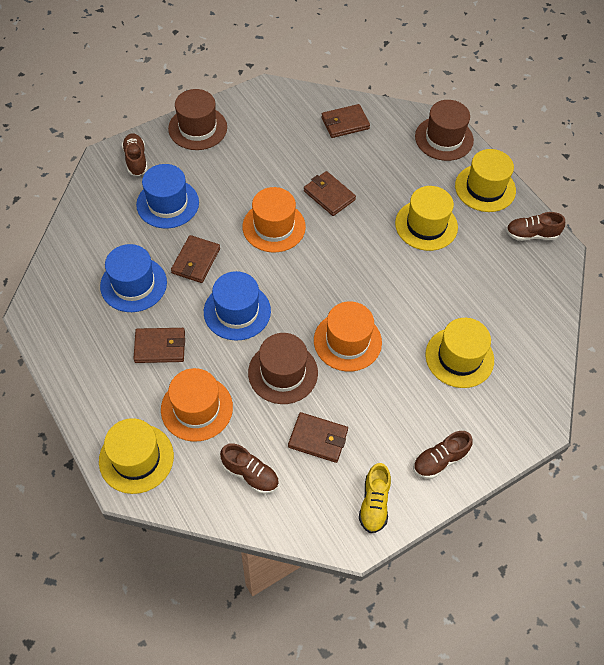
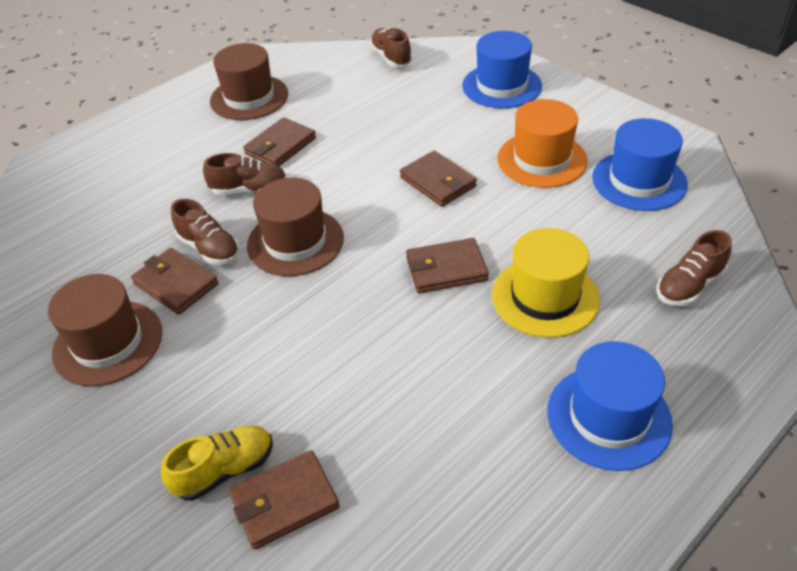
orange hat: [161,368,233,442] [243,187,306,252] [314,302,382,371] = 3 -> [498,99,588,188] = 1
yellow hat: [99,418,174,494] [395,186,458,251] [425,318,494,388] [455,149,516,212] = 4 -> [492,228,600,338] = 1

